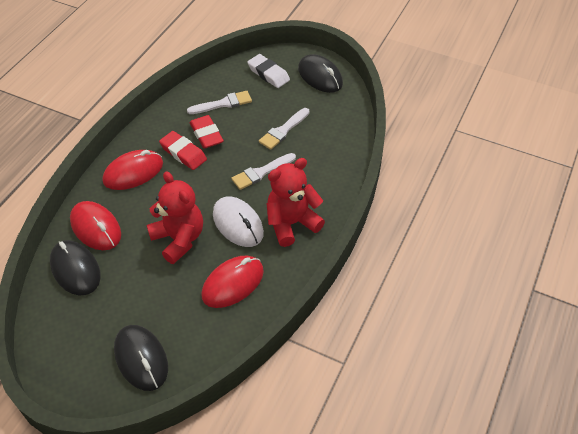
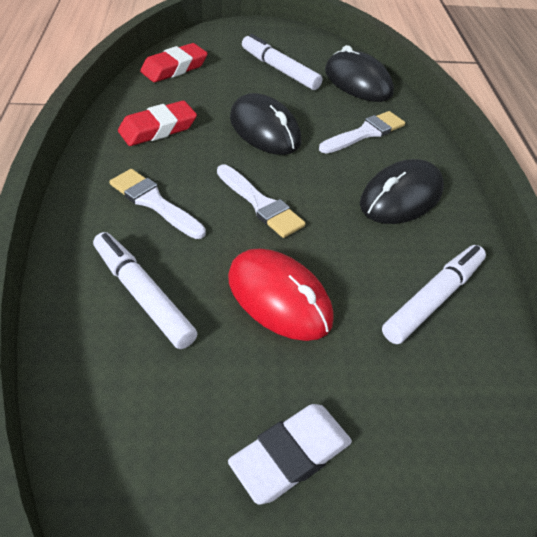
red mouse: [70,201,121,250] [103,150,163,190] [201,256,264,308] = 3 -> [228,248,334,341] = 1
red teddy bear: [147,171,203,264] [266,158,325,247] = 2 -> none = 0
white marker: none = 0 -> [93,232,197,349] [242,34,322,90] [382,245,486,344] = 3
white mouse: [213,196,264,247] = 1 -> none = 0

